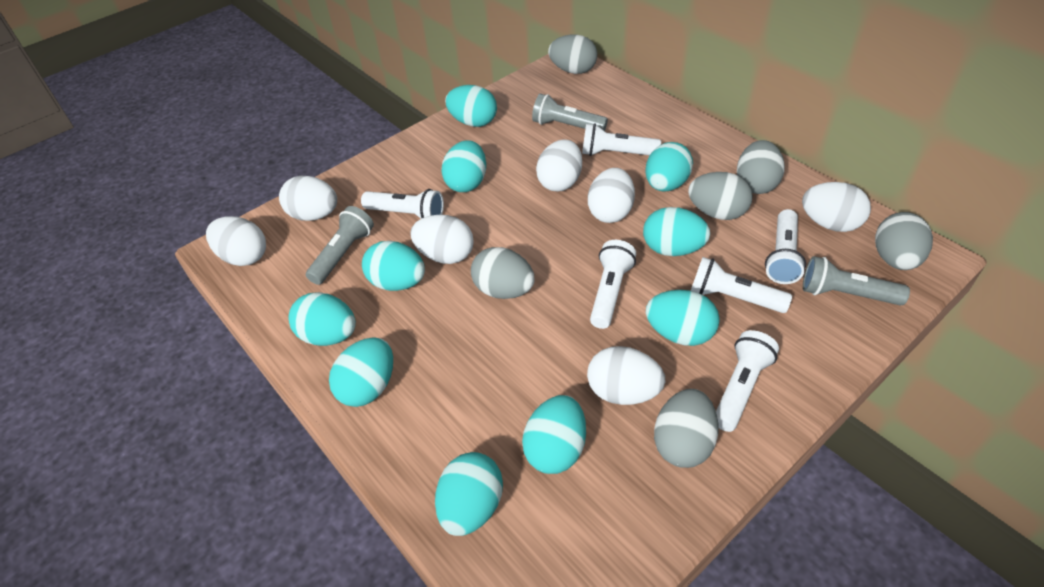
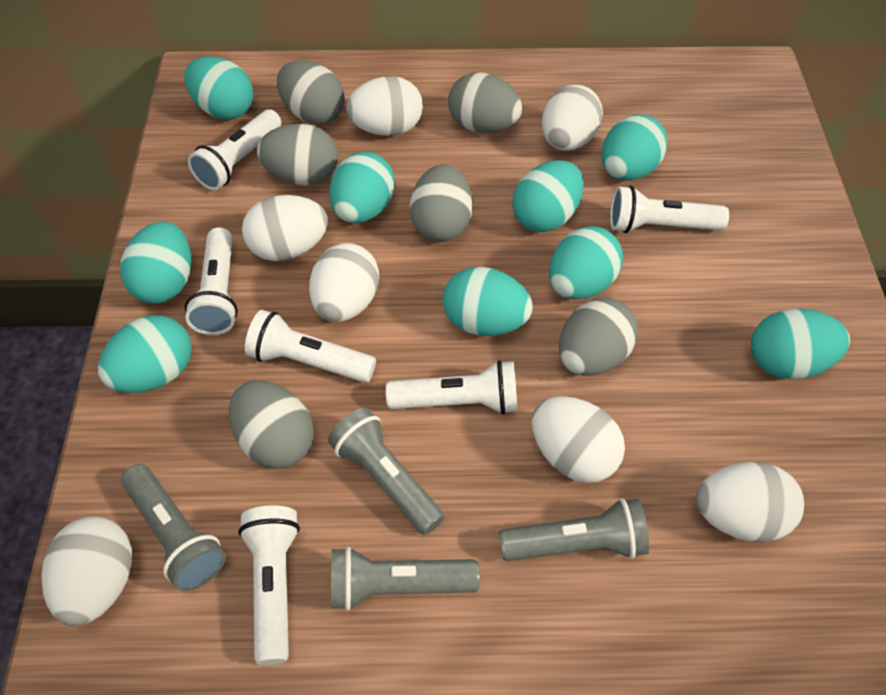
grey flashlight: [306,206,374,285] [532,94,608,131] [803,256,910,306] = 3 -> [121,464,226,591] [328,408,445,535] [331,547,480,611] [499,498,649,561] = 4
turquoise egg: [288,292,356,346] [329,337,393,407] [362,241,425,291] [435,452,503,536] [441,140,486,192] [445,85,497,127] [522,395,586,474] [643,207,710,256] [646,142,693,191] [646,290,720,346] = 10 -> [98,315,192,393] [120,221,191,304] [184,56,253,119] [329,152,395,223] [443,267,533,336] [512,160,584,232] [549,226,623,299] [602,114,667,181] [751,308,850,379] = 9

